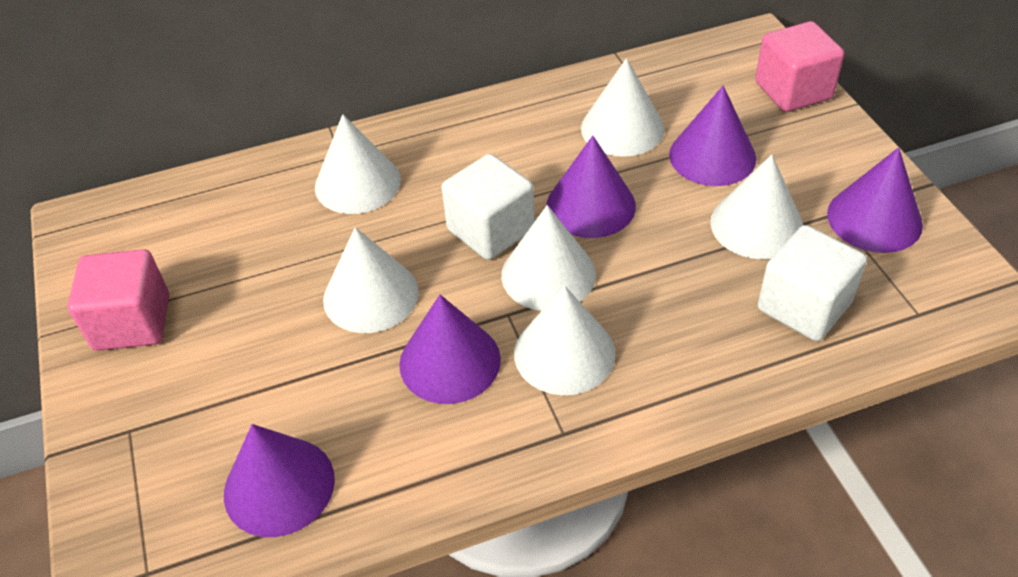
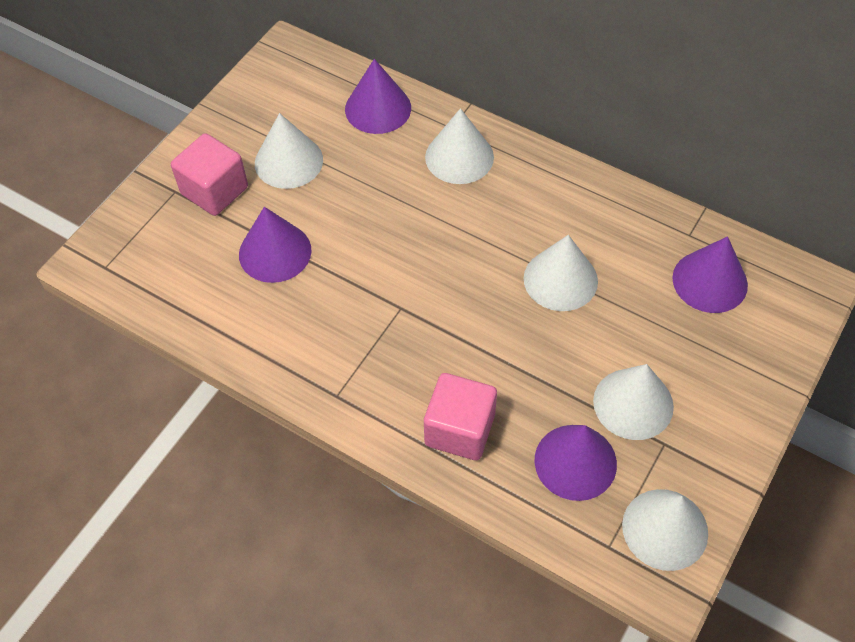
purple cone: [224,424,335,537] [399,295,501,404] [547,136,636,238] [669,86,756,186] [827,147,923,253] = 5 -> [239,207,311,283] [345,59,411,134] [535,425,617,501] [672,236,748,313] = 4
white cone: [315,114,401,214] [323,227,419,333] [501,205,596,311] [514,285,616,395] [581,58,664,157] [710,154,803,259] = 6 -> [255,113,323,189] [425,108,494,184] [524,235,598,311] [593,364,674,440] [622,489,708,571] = 5
white cube: [442,154,535,260] [758,225,867,341] = 2 -> none = 0

